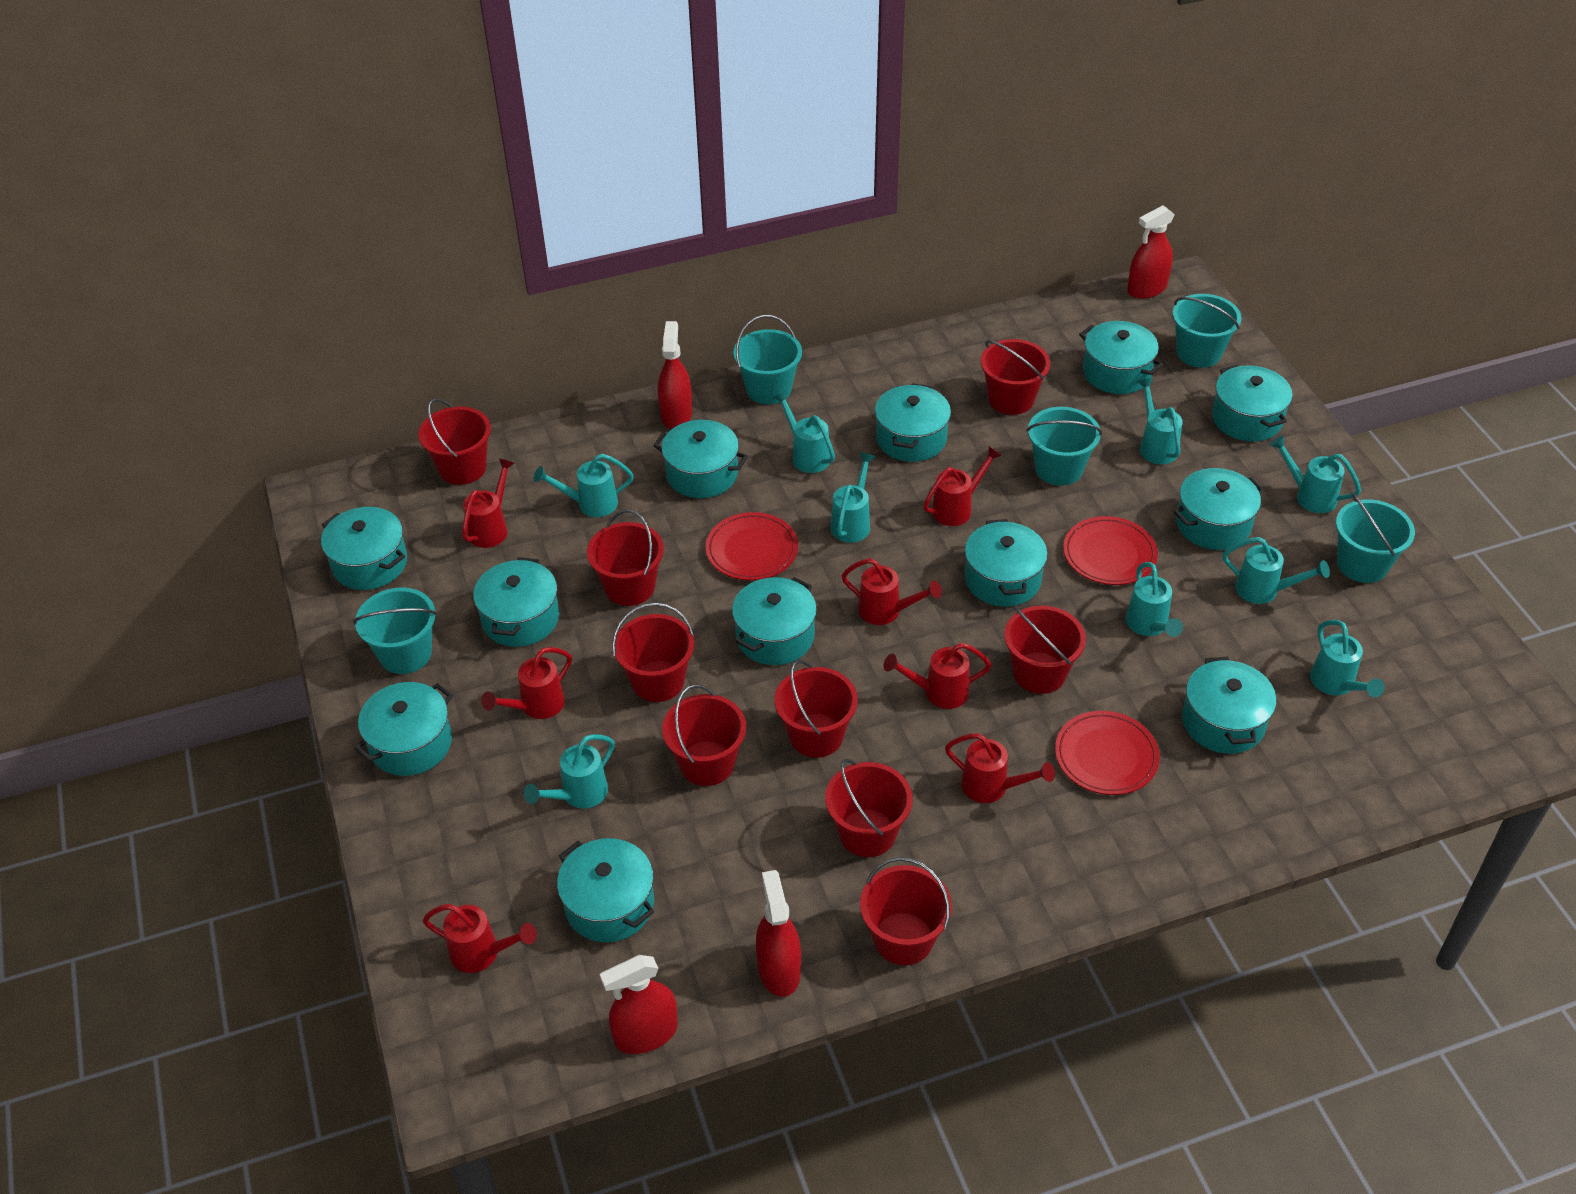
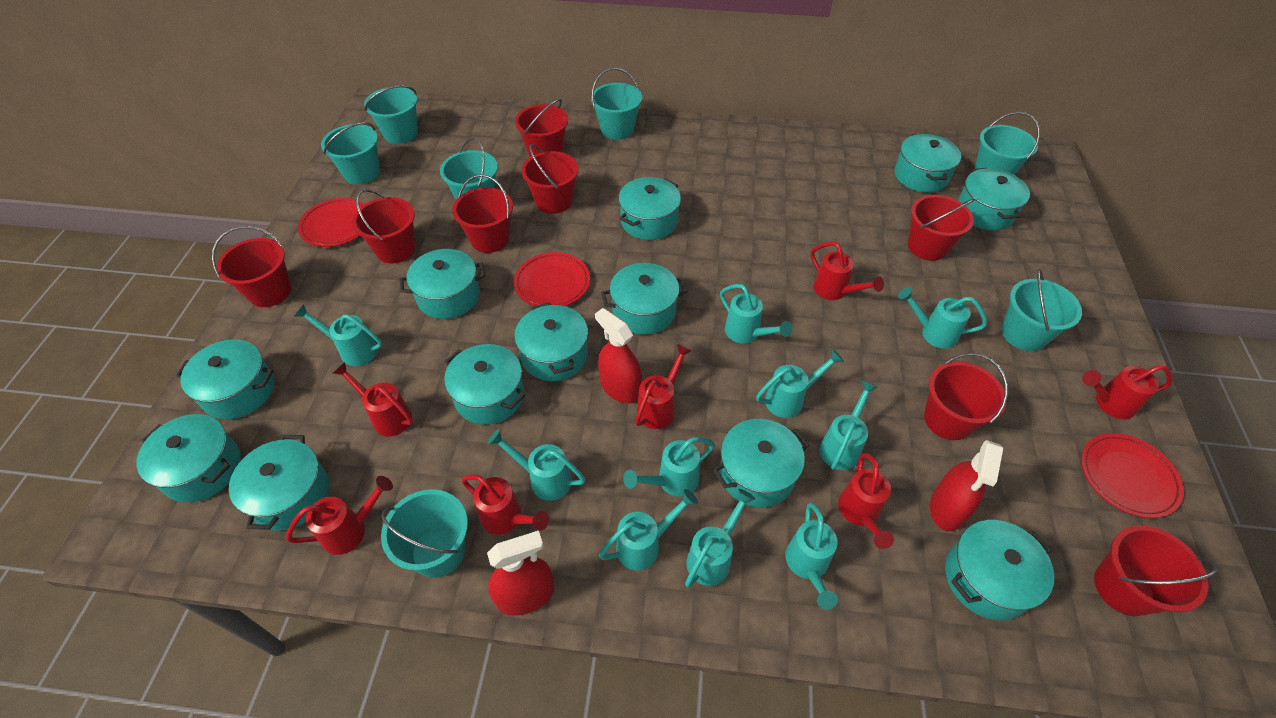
red bucket: [418,398,491,485] [587,510,664,606] [612,603,694,702] [662,684,746,786] [775,660,858,758] [825,759,913,857] [860,857,952,965] [981,339,1050,415] [1004,606,1086,694] = 9 -> [212,226,292,307] [352,189,415,263] [452,174,513,253] [515,99,568,157] [521,144,579,214] [908,195,975,261] [924,353,1008,440] [1094,525,1218,616] = 8
red spray bottle: [600,955,678,1054] [658,321,692,429] [756,870,801,997] [1127,205,1175,299] = 4 -> [487,531,554,616] [595,308,642,404] [930,440,1003,531] = 3
turquoise bucket: [353,587,437,674] [733,315,802,404] [1027,407,1102,486] [1173,294,1242,368] [1336,494,1415,583] = 5 -> [321,122,380,184] [364,85,418,144] [381,489,468,578] [440,137,498,200] [591,68,642,140] [974,112,1040,175] [1002,269,1082,351] = 7
turquoise watering can: [524,734,615,808] [534,454,634,517] [773,390,835,473] [831,452,876,543] [1126,562,1183,637] [1137,378,1183,464] [1223,537,1330,604] [1270,435,1361,513] [1310,620,1384,697] = 9 -> [294,304,382,366] [488,429,586,501] [599,489,698,570] [623,437,715,496] [685,489,755,588] [720,284,792,343] [756,349,844,418] [785,503,838,610] [819,381,878,470] [898,287,987,349] = 10

